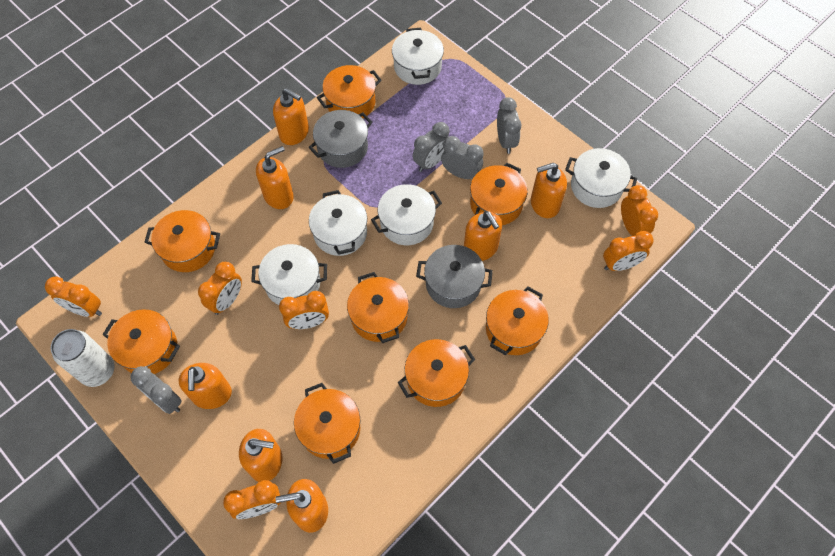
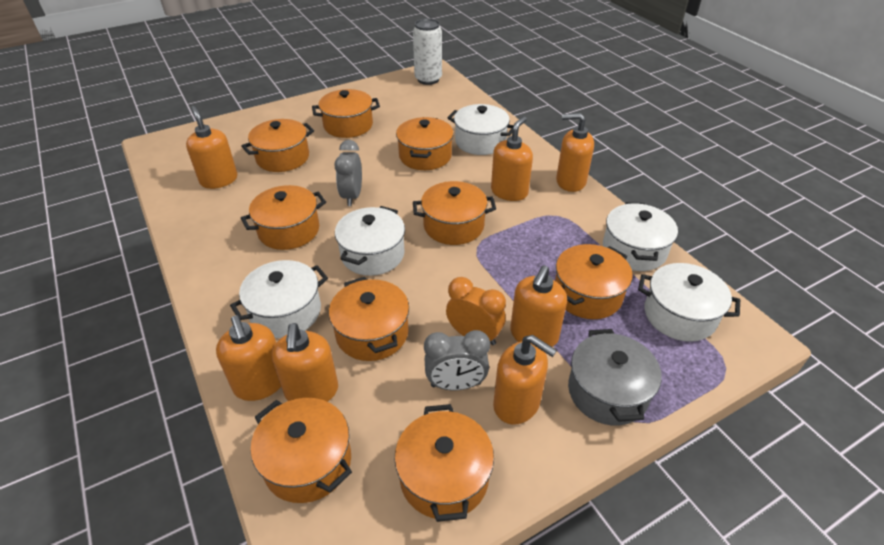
grey clock: [131,366,182,414] [413,122,450,172] [441,136,484,179] [497,97,522,154] = 4 -> [334,140,362,206] [424,330,490,390] = 2
grey pot: [308,110,373,168] [416,245,493,308] = 2 -> [568,329,662,426] = 1
orange clock: [45,277,102,317] [198,262,242,315] [223,480,280,519] [279,291,329,329] [603,231,654,271] [621,185,658,236] = 6 -> [446,277,506,345] = 1
orange pot: [103,309,180,374] [144,210,220,272] [294,383,360,464] [317,65,382,118] [347,272,409,343] [398,339,475,407] [470,163,528,225] [486,286,549,355] = 8 -> [241,185,326,250] [242,119,314,172] [250,398,352,503] [312,89,380,138] [329,277,409,361] [394,404,494,522] [396,117,454,170] [413,181,496,245] [555,244,633,319] = 9

